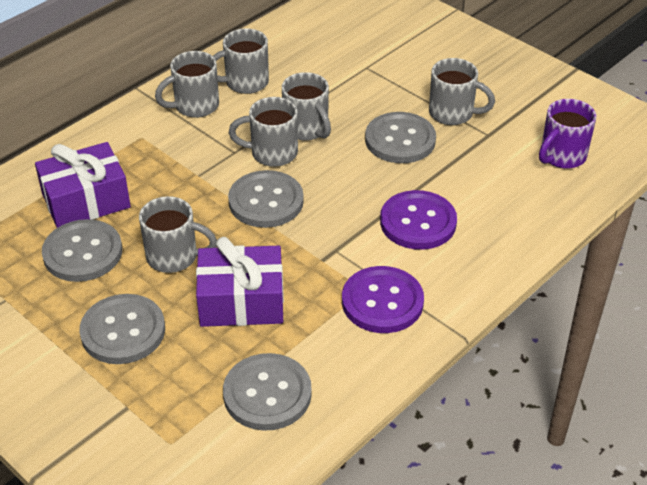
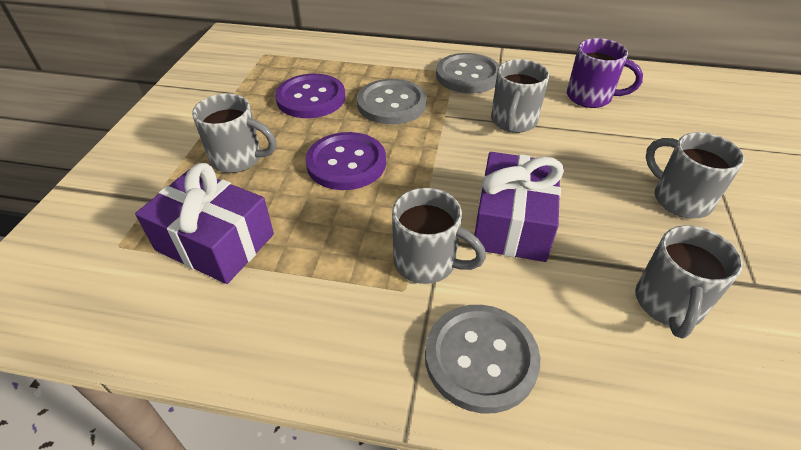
grey button: [42,219,122,282] [79,294,165,364] [223,353,312,431] [228,170,304,228] [365,112,436,163] = 5 -> [357,79,427,125] [425,305,540,413] [436,53,500,93] = 3
grey mug: [139,196,217,273] [155,51,219,118] [213,28,269,94] [229,97,298,167] [282,72,331,141] [429,58,495,125] = 6 -> [192,94,277,173] [392,188,486,284] [491,59,549,133] [635,225,743,339] [646,132,744,218] = 5

